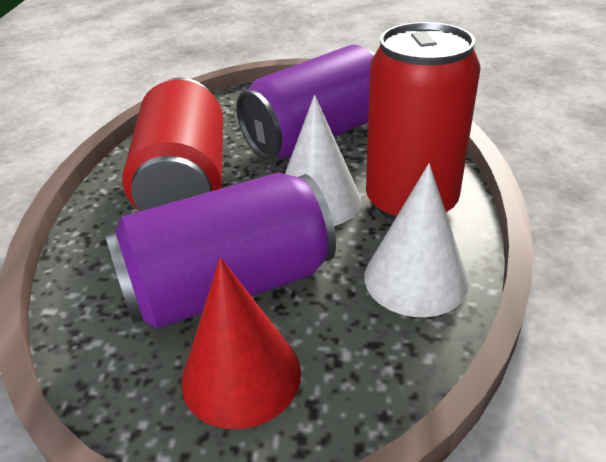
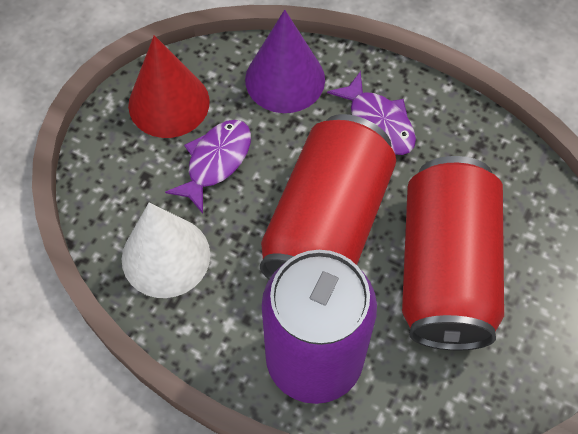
purple can: [105,173,336,329] [236,45,375,160] = 2 -> [262,250,377,404] = 1
purple cone: none = 0 -> [245,10,325,113] = 1
purple fish: none = 0 -> [165,120,251,214] [327,71,416,155] = 2
white cone: [285,95,361,226] [364,163,469,317] = 2 -> [122,202,210,298] = 1

